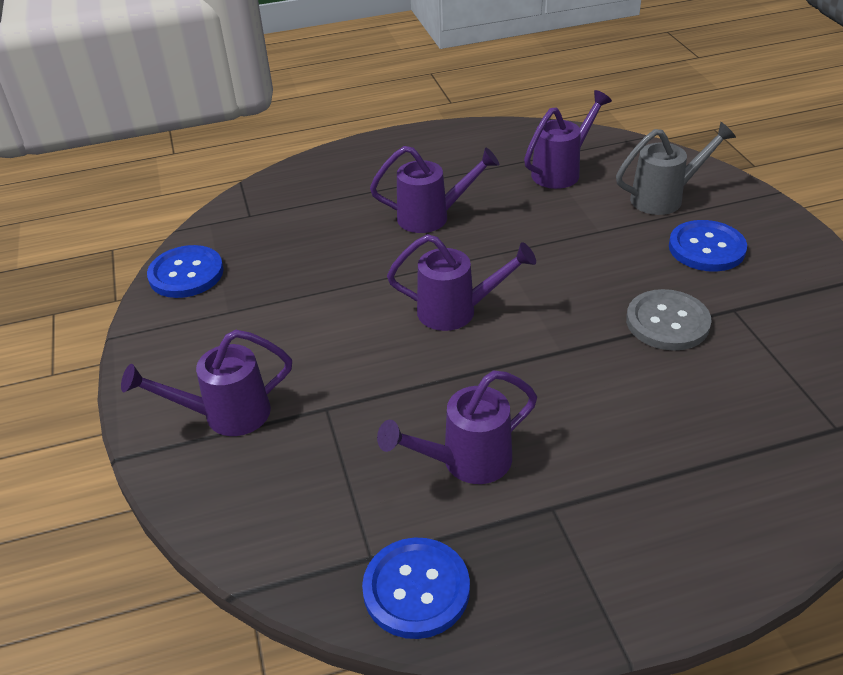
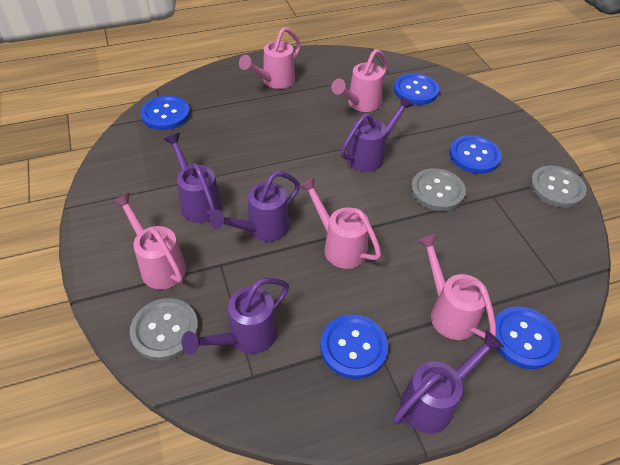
blue button: [147,245,224,298] [362,538,470,639] [669,220,747,272] = 3 -> [141,96,190,130] [320,314,388,379] [394,73,440,105] [449,135,502,174] [495,306,560,369] = 5
grey button: [626,289,712,351] = 1 -> [130,298,199,361] [411,168,466,211] [530,166,587,208] = 3
grey watering can: [616,122,736,215] = 1 -> none = 0
pink watering can: none = 0 -> [112,193,186,289] [239,27,301,89] [299,177,381,269] [331,49,388,112] [417,234,496,340] = 5

